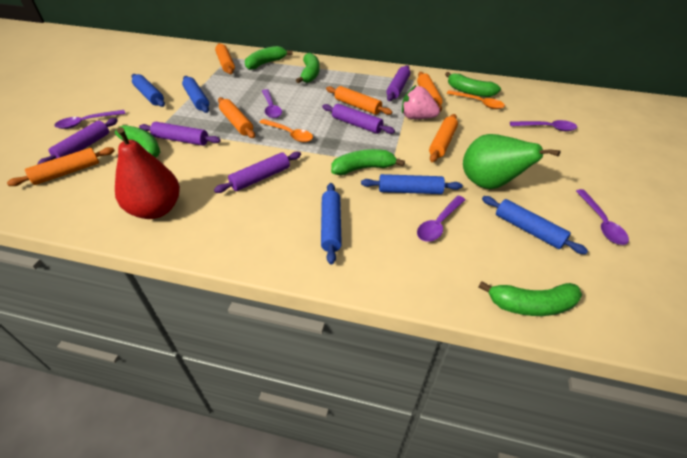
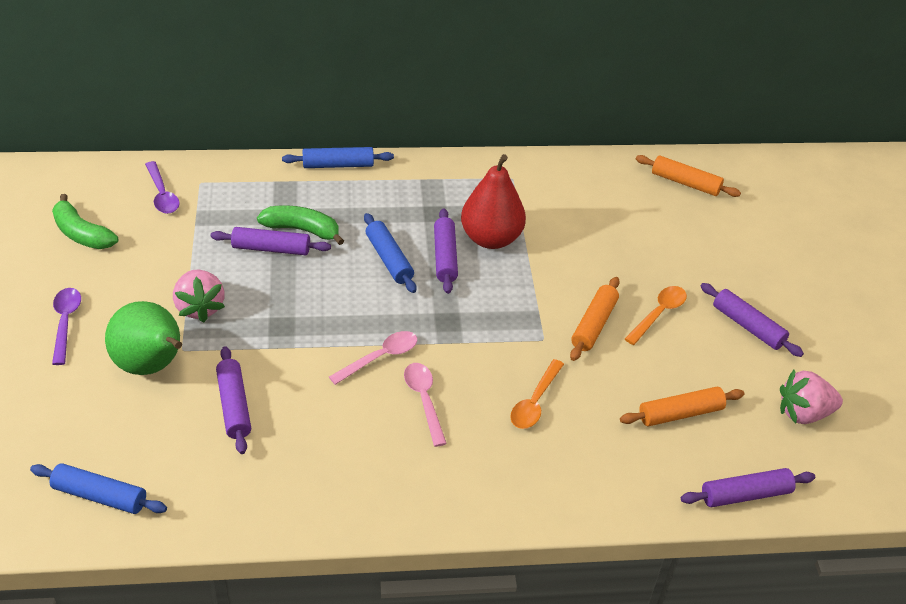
blue rolling pin: [131,74,165,107] [182,76,209,113] [321,183,342,264] [361,174,462,194] [482,196,588,254] = 5 -> [30,463,167,514] [282,147,394,168] [364,213,416,293] = 3
green banana: [115,125,160,158] [245,46,293,70] [296,53,320,83] [331,149,405,175] [445,72,501,97] [478,281,582,316] = 6 -> [52,194,118,249] [257,205,344,245] = 2
orange rolling pin: [7,147,115,186] [215,43,235,74] [218,97,255,138] [326,86,392,115] [417,72,443,112] [429,114,458,162] = 6 -> [570,277,620,361] [620,387,744,426] [636,155,741,197] = 3
pink spoon: none = 0 -> [329,331,417,385] [404,363,447,447] = 2
pink strawberry: [402,85,440,119] = 1 -> [173,270,225,322] [780,370,843,424] = 2
purple spoon: [54,110,126,129] [262,89,282,118] [417,196,465,242] [510,120,577,131] [576,189,629,245] = 5 -> [52,288,81,365] [145,161,180,214] = 2

